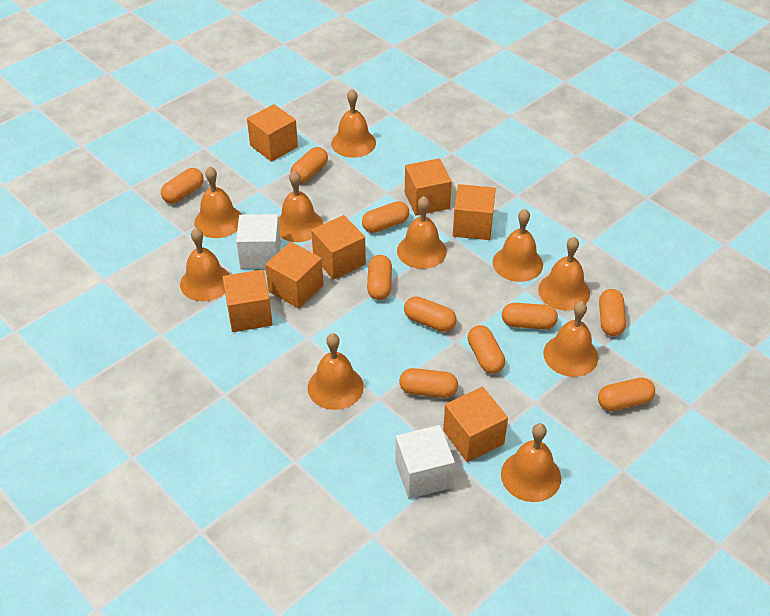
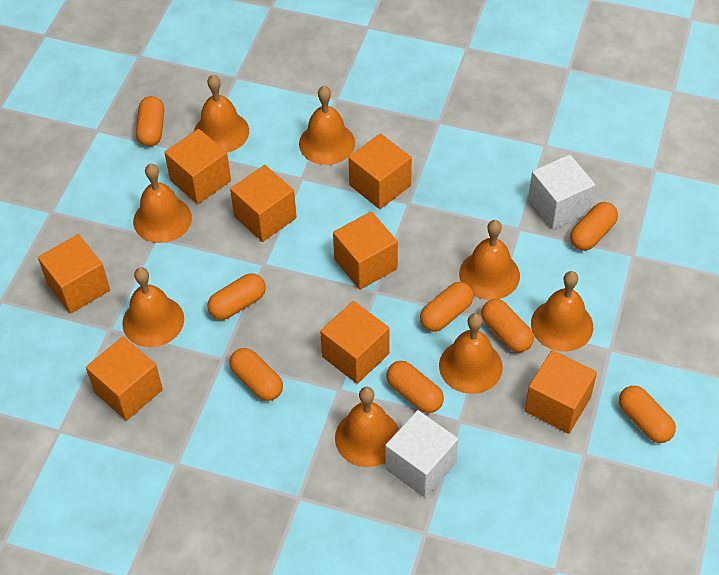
orange bell: [180,228,230,301] [194,167,242,238] [278,170,323,242] [308,333,364,410] [331,89,376,158] [397,196,447,269] [493,209,543,282] [501,423,561,502] [538,237,590,311] [543,301,598,377] = 10 -> [122,267,184,347] [133,164,192,243] [194,75,249,153] [299,86,355,165] [335,387,399,467] [439,313,503,394] [459,220,520,300] [531,271,593,352] = 8
orange capsule: [161,168,204,204] [290,147,328,183] [362,201,409,233] [367,255,392,300] [399,368,458,398] [404,297,456,332] [468,325,505,374] [502,303,558,329] [598,378,655,411] [599,289,626,336] = 10 -> [136,96,164,146] [207,273,266,320] [229,348,283,401] [387,361,444,413] [420,282,474,332] [481,299,534,352] [570,202,618,251] [619,386,676,443] = 8
orange cube: [223,270,273,332] [247,104,298,162] [265,242,323,308] [311,215,366,279] [405,158,452,216] [443,387,508,462] [453,184,496,240] = 7 -> [38,234,110,314] [86,336,163,421] [164,129,231,204] [230,165,297,242] [320,301,390,384] [333,211,398,290] [348,133,412,209] [525,350,597,434] = 8

